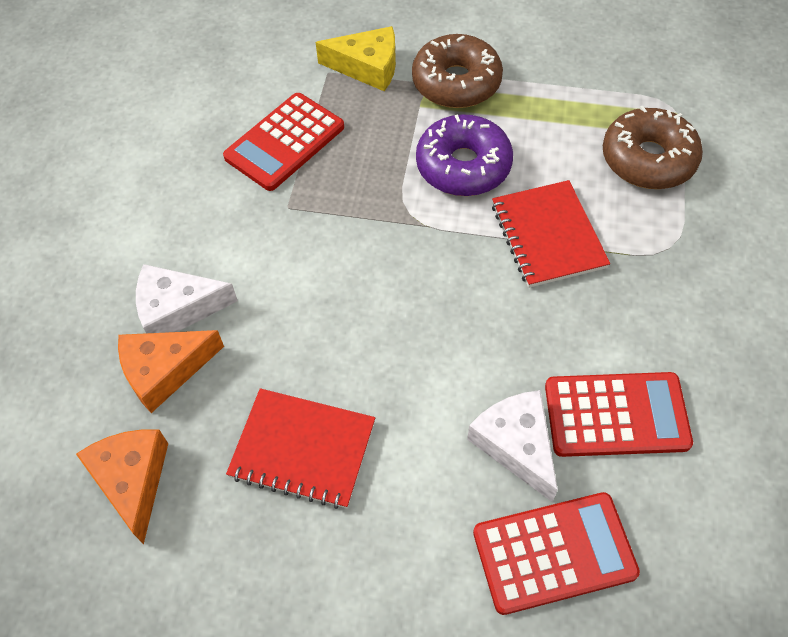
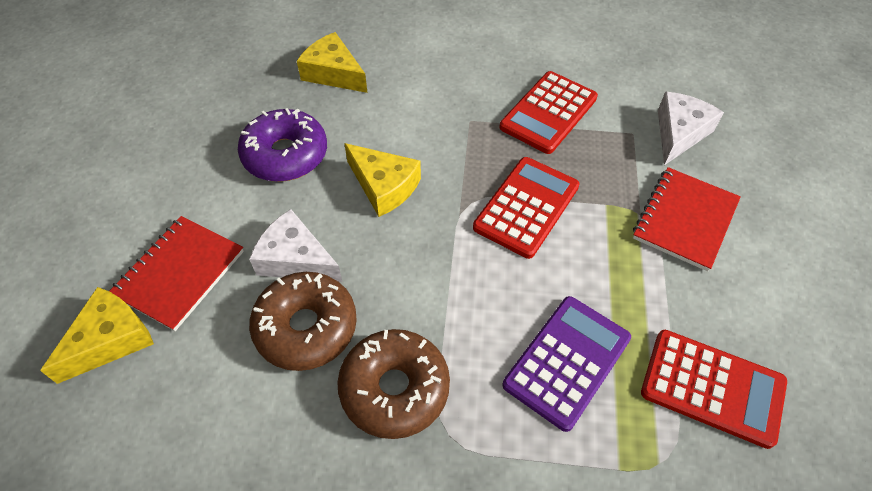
orange cheese: [76,429,168,544] [118,330,224,413] = 2 -> none = 0
purple calculator: none = 0 -> [503,296,631,432] = 1
yellow cheese: [316,26,396,91] = 1 -> [40,287,154,384] [297,32,367,93] [344,143,421,217] = 3

